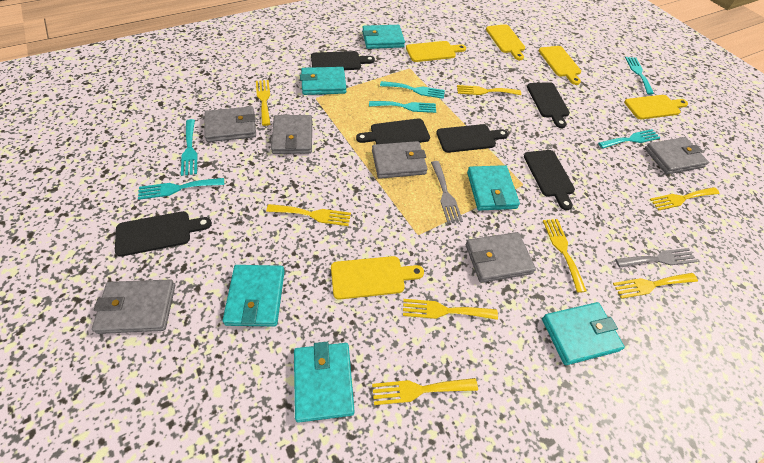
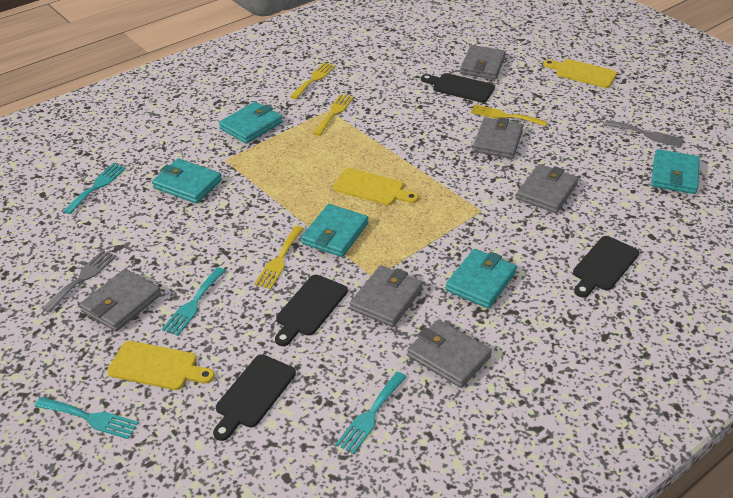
black cutting board: [115,211,212,257] [311,51,375,70] [356,118,430,144] [436,124,508,153] [524,150,575,210] [527,82,570,128] = 6 -> [213,354,296,441] [275,275,348,346] [421,73,495,103] [573,236,639,298] = 4
turquoise fork: [138,178,224,200] [181,119,198,176] [369,101,436,113] [380,81,445,99] [598,129,660,148] [625,57,654,95] = 6 -> [34,397,139,439] [63,164,126,214] [162,267,226,336] [336,372,406,454] = 4
turquoise wallet: [223,265,285,326] [294,342,354,423] [300,67,346,95] [362,25,405,49] [467,165,520,211] [542,302,625,365] = 6 -> [152,158,222,204] [219,102,283,144] [301,204,368,257] [445,249,517,309] [651,149,700,194] = 5
yellow cutting board: [331,256,424,300] [406,41,466,62] [486,24,525,60] [539,46,581,85] [624,95,688,119] = 5 -> [107,341,215,390] [333,168,419,205] [543,59,617,88] = 3
yellow fork: [256,80,270,126] [266,204,351,226] [372,378,478,405] [403,299,498,320] [457,85,521,95] [543,219,587,293] [613,273,698,299] [650,187,720,211] = 8 -> [254,226,304,289] [290,62,336,99] [313,94,354,136] [471,105,547,126] = 4

